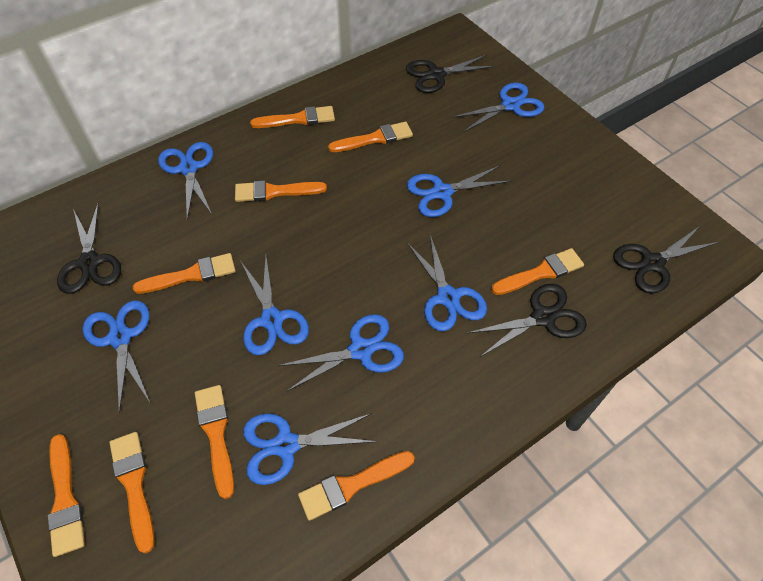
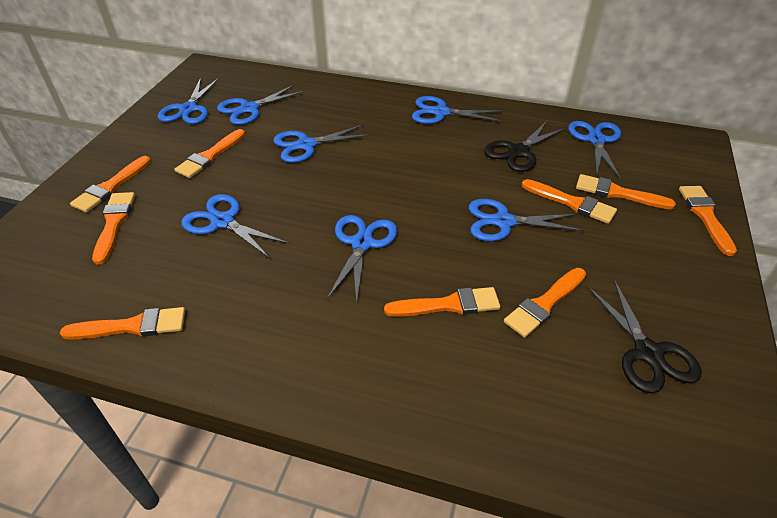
black scissors: [57,203,121,294] [406,55,496,93] [467,284,587,357] [613,225,719,294] = 4 -> [484,121,566,172] [587,279,701,393] = 2

